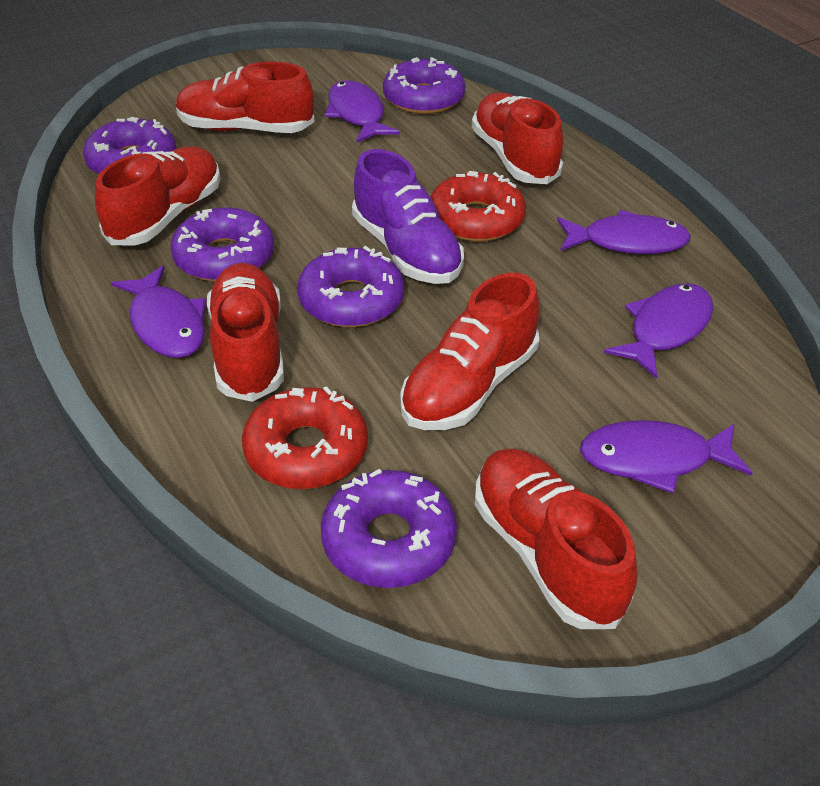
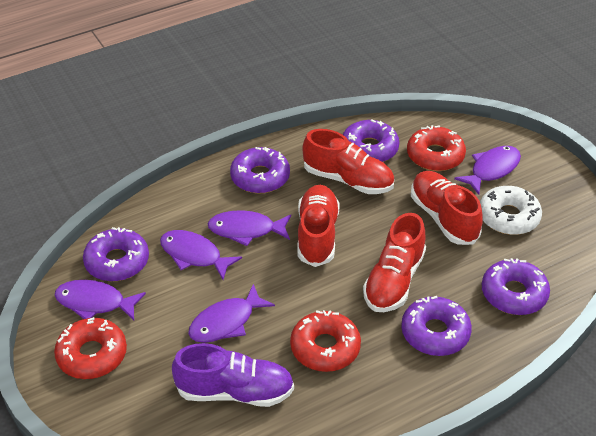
red donut: [242,386,368,489] [430,171,526,242] = 2 -> [54,317,127,379] [290,310,361,372] [407,125,466,171] = 3
red shoe: [95,147,221,245] [176,61,314,133] [207,263,284,402] [400,273,539,430] [472,92,563,184] [475,449,638,629] = 6 -> [297,185,340,267] [302,129,394,194] [363,213,426,312] [411,171,483,245] = 4
white donut: none = 0 -> [480,186,542,235] = 1

